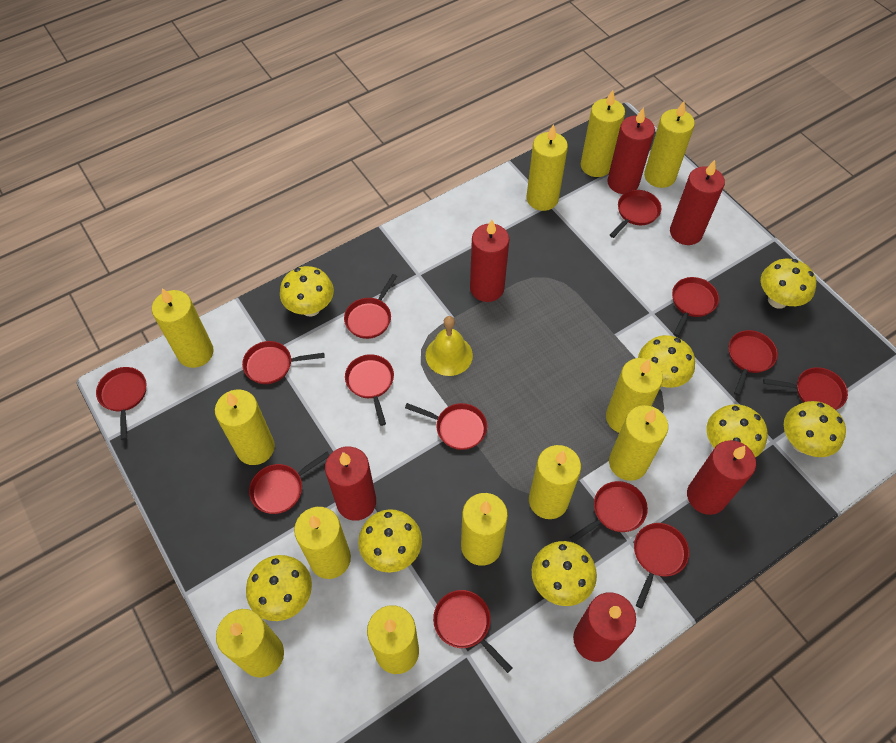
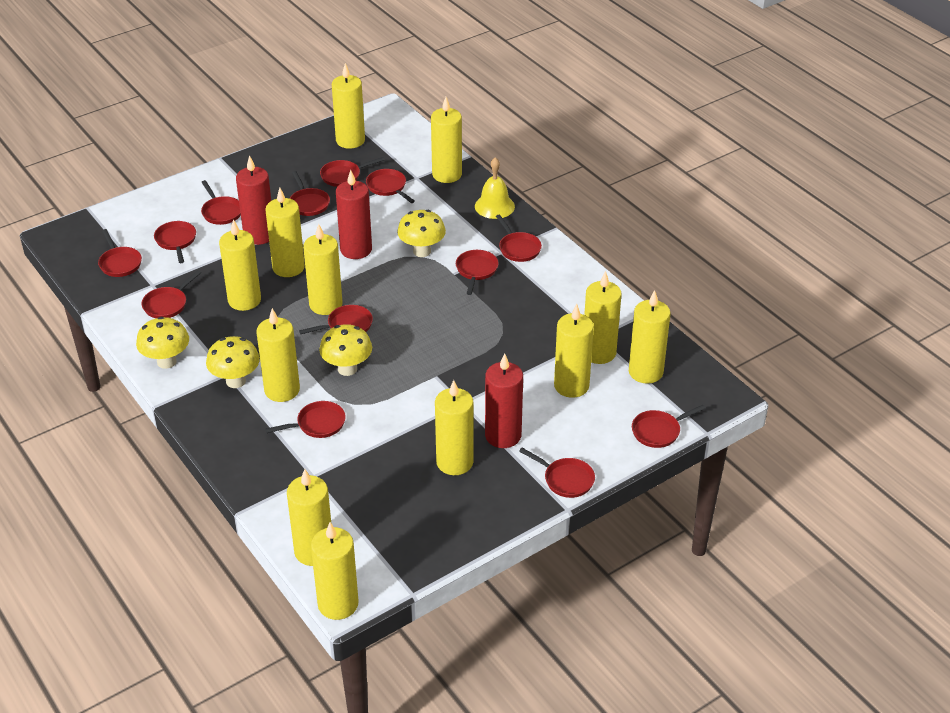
red candle: [325,446,376,521] [470,220,510,302] [573,592,636,662] [607,107,655,194] [670,160,725,245] [687,440,756,515] = 6 -> [236,155,271,245] [336,170,372,259] [485,353,523,448] = 3
yellow mushroom: [246,555,312,621] [280,266,334,316] [358,509,422,572] [532,541,597,606] [638,335,695,388] [706,404,767,457] [761,259,816,309] [784,401,846,457] = 8 -> [136,317,189,369] [206,336,260,388] [319,324,372,376] [397,210,446,257] = 4

